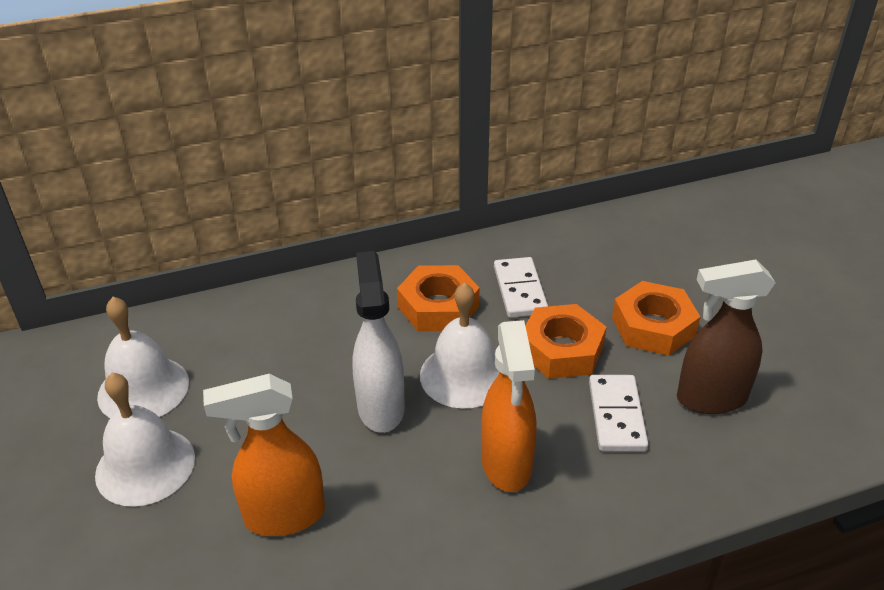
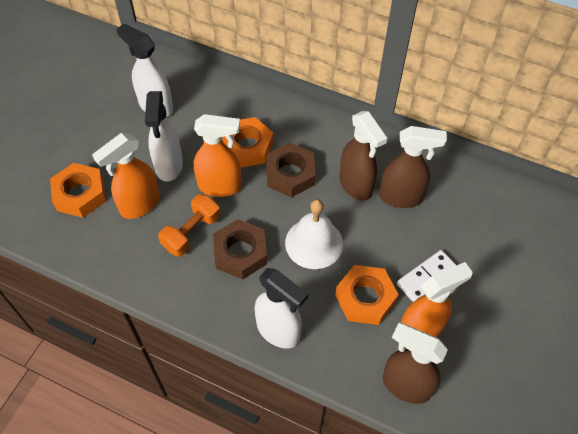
brown nut: none = 0 -> [213,219,267,279] [266,142,316,197] = 2
brown spray bottle: [677,260,775,414] = 1 -> [340,111,387,201] [379,126,447,208] [383,323,448,404] = 3
orange dumbbell: none = 0 -> [158,194,220,257] = 1
orange spray bottle: [203,374,325,536] [481,320,536,492] = 2 -> [92,133,160,219] [194,114,241,197] [401,262,473,338] = 3
white bell: [95,373,195,507] [97,297,189,418] [420,282,500,409] = 3 -> [285,199,343,269] = 1
white domino: [494,257,548,318] [589,375,648,452] = 2 -> [397,250,457,302] = 1
white spray bottle: [353,251,405,433] = 1 -> [116,24,173,117] [145,91,183,182] [255,268,308,349] = 3

